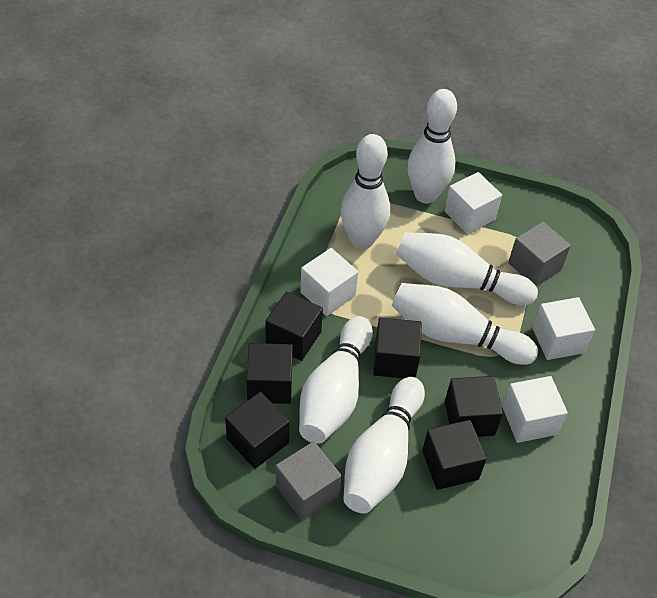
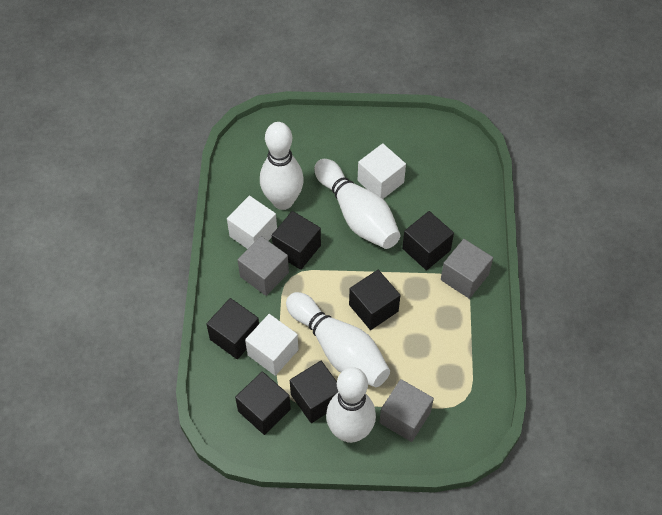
grey cube: [276,441,342,520] [508,222,571,286] = 2 -> [238,236,289,296] [380,379,434,442] [441,239,493,299] = 3
white bowling pin: [299,316,373,444] [341,134,390,249] [343,377,425,513] [392,283,538,365] [396,232,538,306] [407,89,457,204] = 6 -> [260,122,304,210] [286,292,390,387] [314,159,400,249] [326,367,376,443] = 4
white cube: [300,248,358,316] [444,172,502,234] [502,376,568,443] [532,297,595,360] = 4 -> [227,196,277,249] [245,314,298,376] [358,143,406,199] = 3

